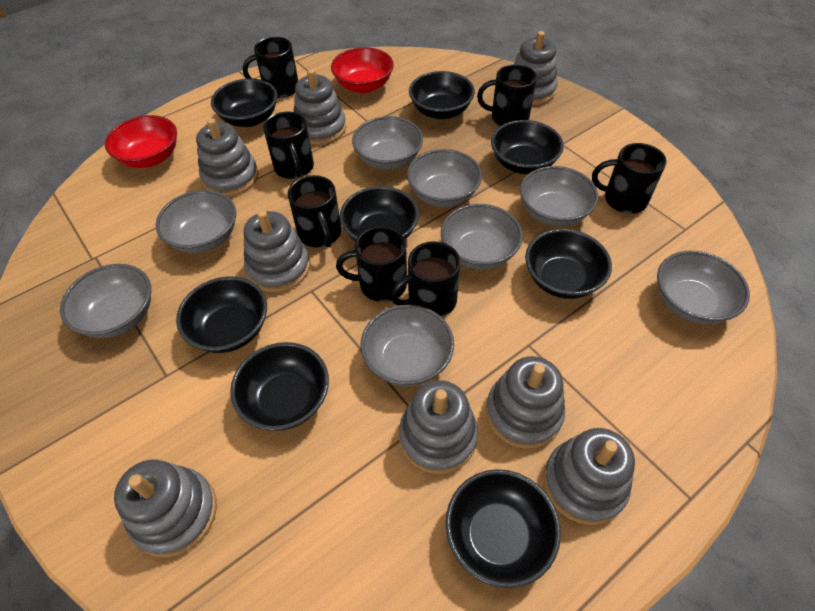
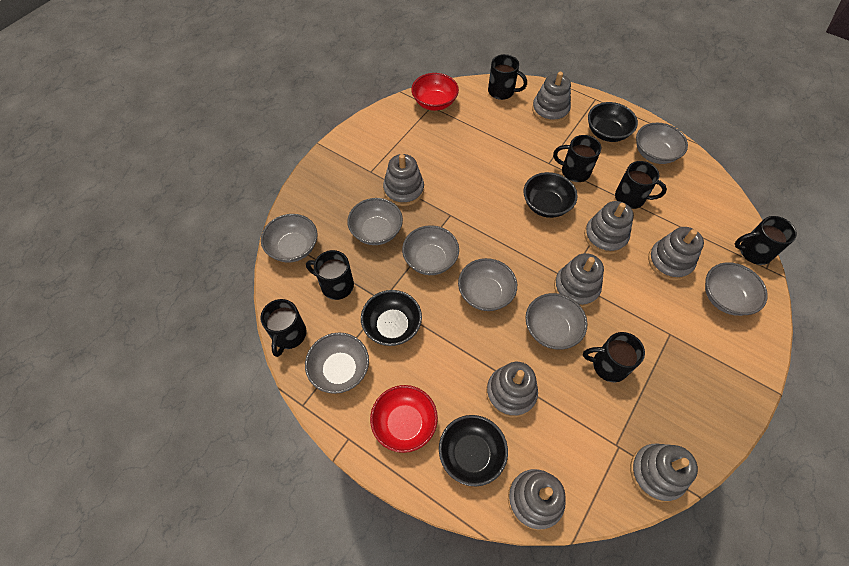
black bowl: [176,276,267,353] [211,78,277,127] [230,342,329,431] [340,186,419,242] [409,71,475,119] [446,469,561,588] [491,120,564,174] [525,229,612,299] = 8 -> [361,290,422,346] [439,415,508,486] [523,172,578,218] [588,102,638,142] = 4

